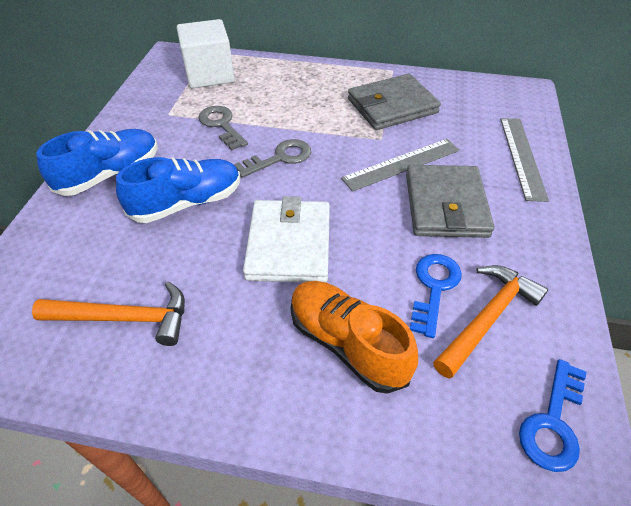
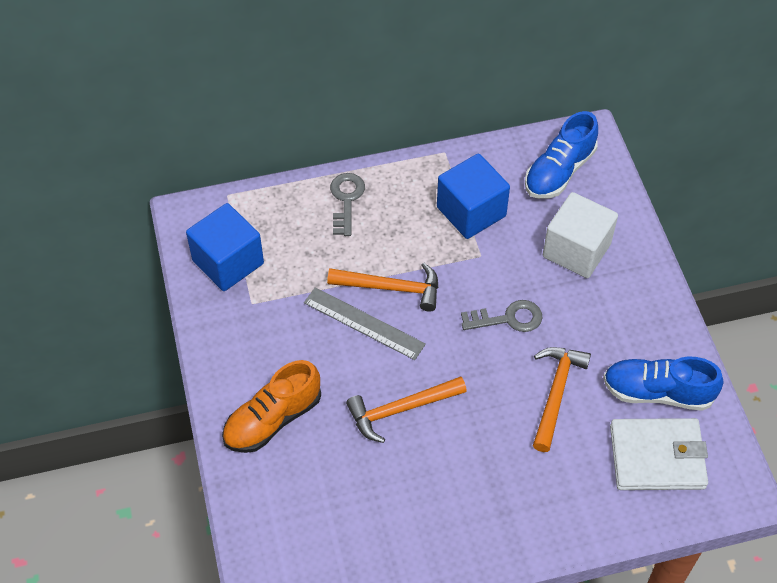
blue cube: none = 0 -> [186,203,264,291] [437,154,510,239] = 2
blue key: [410,254,462,338] [519,359,586,472] = 2 -> none = 0
grey ruler: [341,139,460,192] [500,118,549,202] = 2 -> [304,287,426,360] = 1
grey wallet: [348,74,441,130] [406,165,495,238] = 2 -> none = 0
orange hammer: [32,281,185,346] [433,265,548,379] = 2 -> [327,263,438,312] [346,377,467,443] [533,347,591,452] = 3

